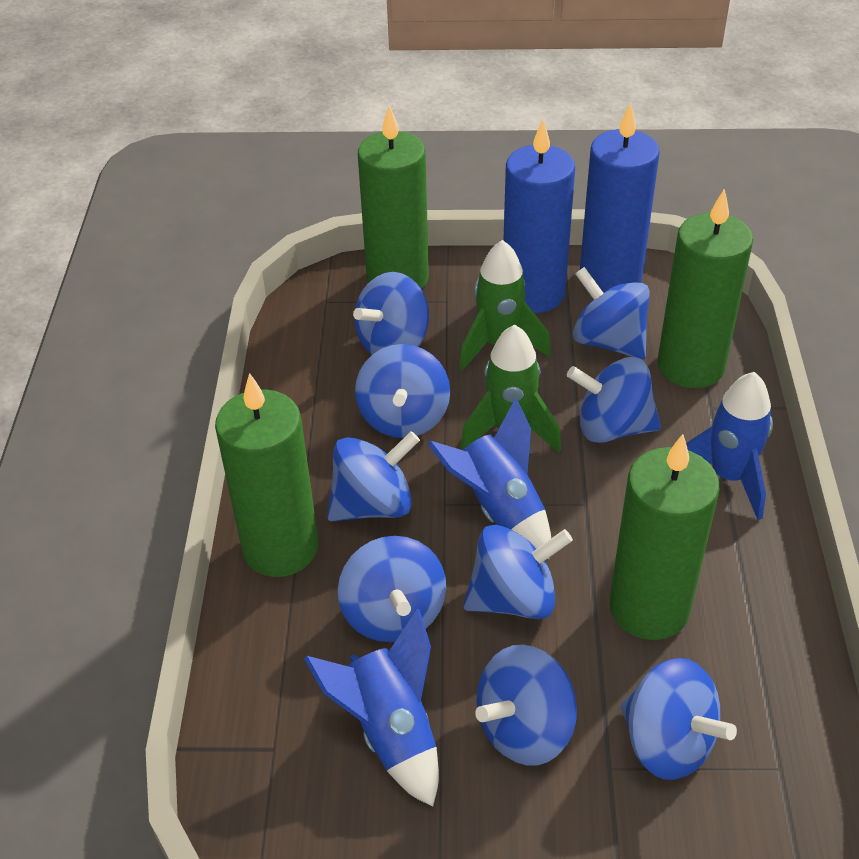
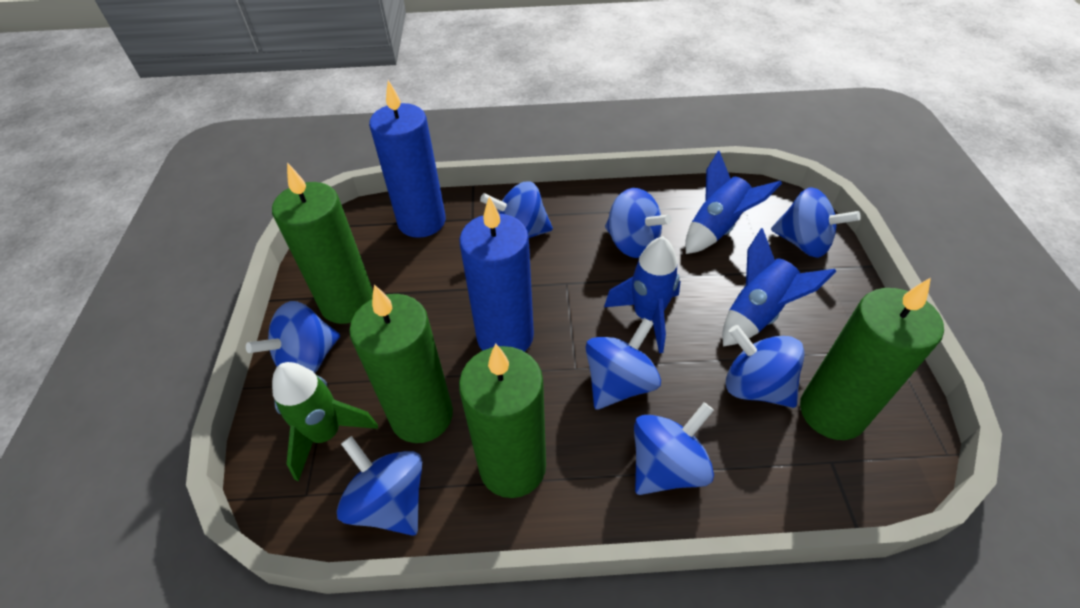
blue spinning top: [327,431,420,521] [338,536,446,642] [353,272,429,355] [355,344,450,438] [463,525,573,619] [475,645,577,765] [567,357,661,443] [573,267,650,360] [620,658,737,780] = 9 -> [246,301,340,373] [337,436,422,536] [480,181,553,238] [585,318,661,410] [605,188,671,258] [634,402,714,495] [726,325,805,408] [771,187,861,258] = 8
green rocket: [459,240,551,371] [460,325,561,452] = 2 -> [272,362,378,481] = 1

